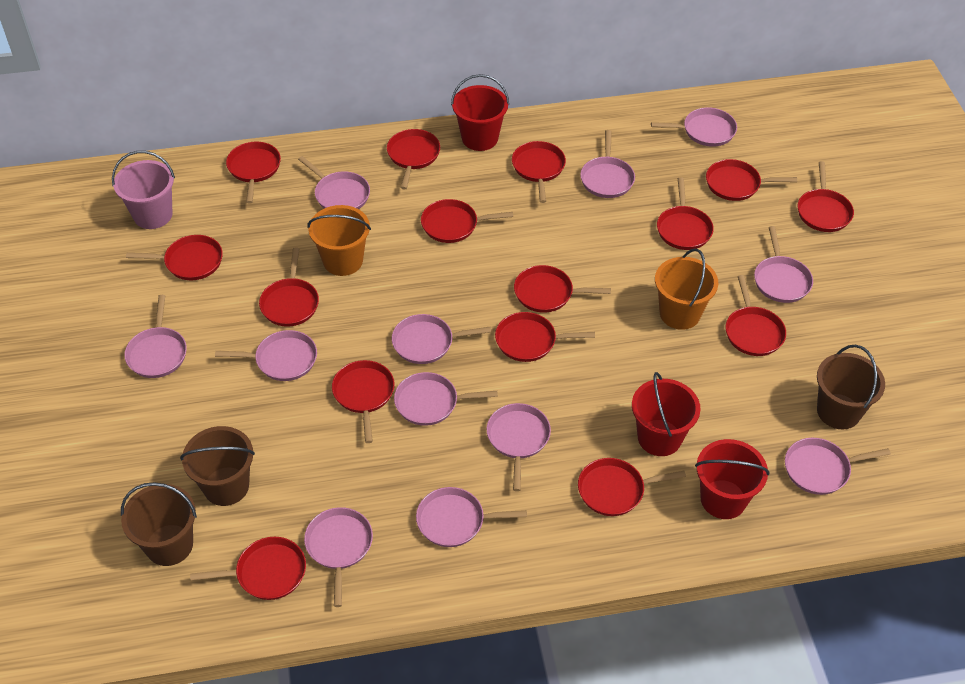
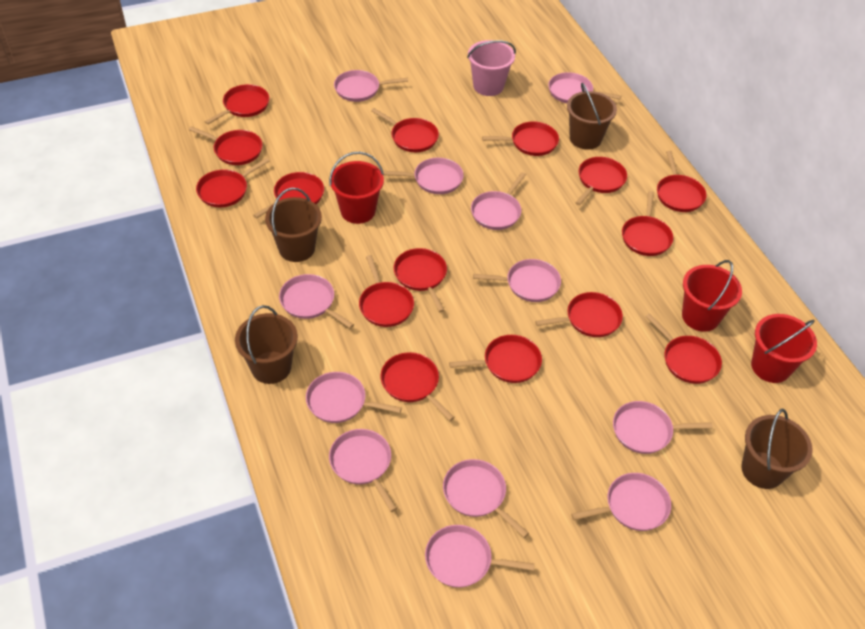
brown bucket: [121,482,197,566] [180,426,255,506] [817,345,885,429] = 3 -> [235,305,298,384] [265,188,322,262] [567,83,617,150] [741,409,813,489] = 4
orange bucket: [307,205,371,276] [655,248,718,330] = 2 -> none = 0

